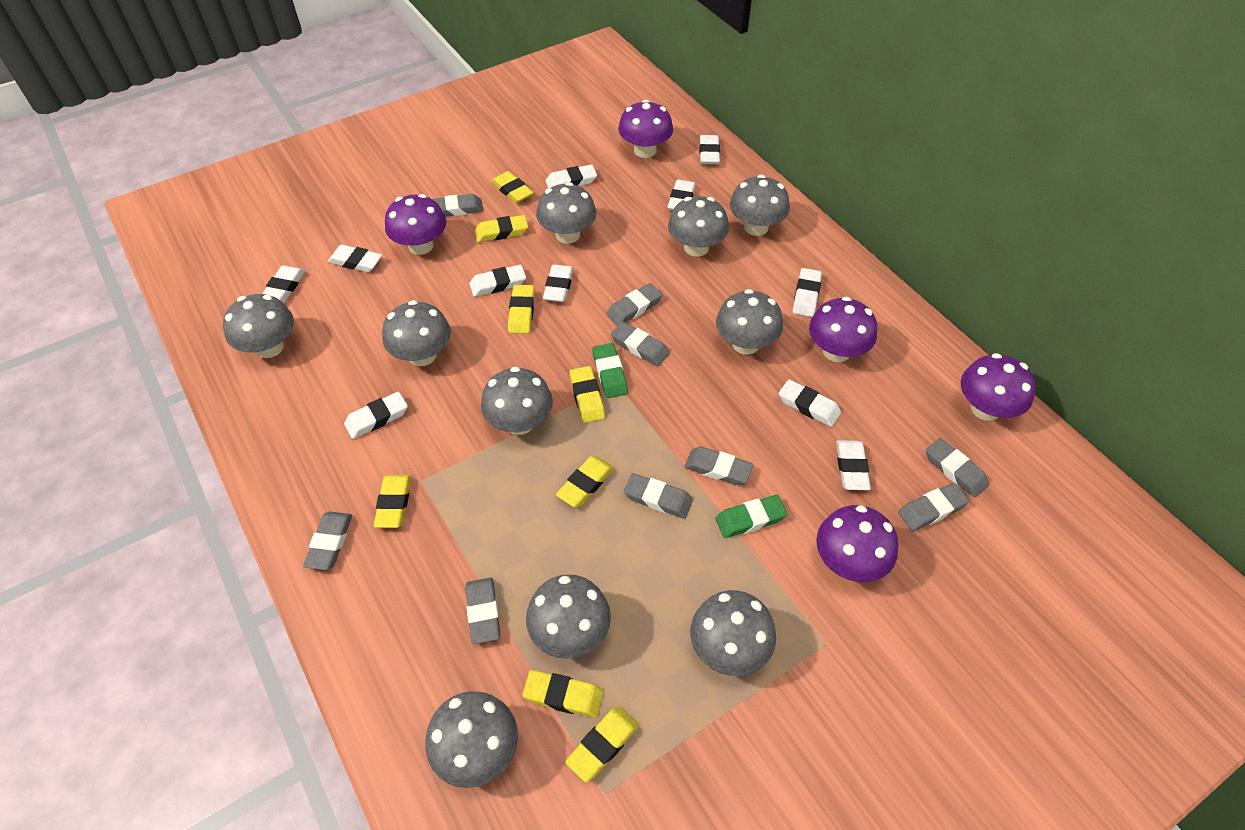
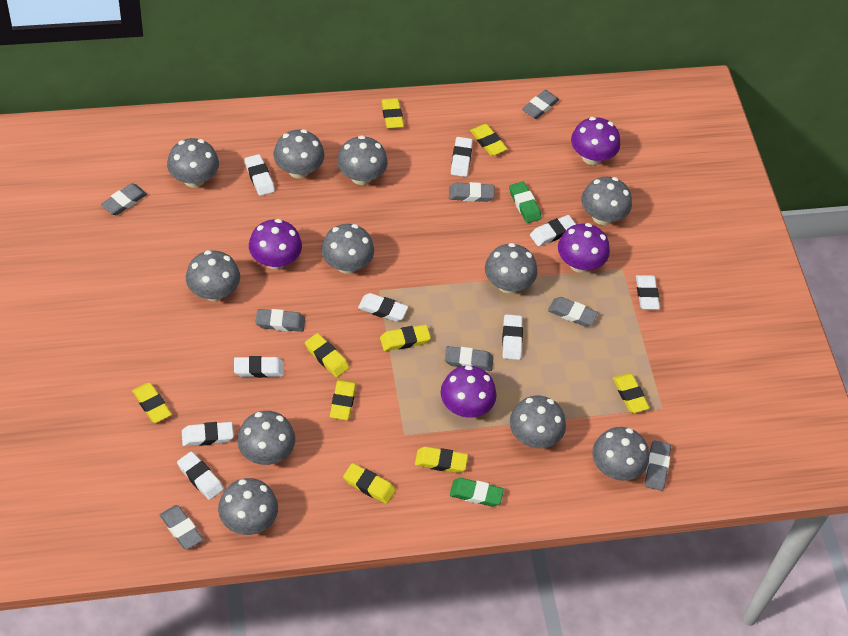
grey eraser: [303,511,352,570] [433,194,483,217] [465,578,500,644] [607,283,662,326] [611,322,670,366] [624,473,693,519] [684,446,753,485] [898,483,969,531] [926,438,989,498] = 9 -> [101,183,147,215] [160,505,203,550] [255,309,305,332] [445,346,493,371] [449,182,495,202] [522,90,559,119] [548,297,598,327] [645,440,671,491] = 8
grey mushroom: [223,294,294,358] [382,300,451,366] [426,691,518,788] [481,366,553,435] [526,574,611,659] [536,182,596,244] [668,196,729,257] [690,590,776,676] [716,289,783,355] [730,175,790,236] = 10 -> [167,138,219,188] [186,250,240,301] [218,478,278,535] [237,411,295,465] [273,129,325,179] [321,224,374,274] [337,135,388,185] [485,243,537,293] [510,396,566,448] [581,177,632,225] [592,427,649,481] = 11
purple mushroom: [385,194,446,255] [618,100,673,158] [809,296,877,362] [816,505,898,582] [961,353,1036,421] = 5 -> [249,219,302,270] [441,365,496,418] [558,223,610,273] [571,117,620,165] = 4
white eraser: [262,265,305,304] [328,244,382,272] [344,391,408,439] [469,265,526,297] [543,264,574,302] [545,164,597,188] [667,179,696,211] [699,135,720,164] [779,379,841,427] [793,268,822,317] [836,440,871,490] = 11 -> [177,451,224,500] [182,422,234,446] [234,356,284,378] [244,154,275,196] [358,293,408,322] [451,137,473,177] [502,314,523,360] [530,215,576,247] [636,275,660,310] = 9
yellow eraser: [373,475,411,528] [475,215,528,242] [491,171,534,203] [508,285,535,334] [522,670,603,718] [556,456,614,507] [565,706,639,782] [570,366,605,423] = 8 -> [132,382,172,423] [305,333,349,377] [330,380,356,420] [343,463,396,504] [380,325,431,351] [381,98,404,129] [415,447,468,473] [470,124,508,156] [613,373,650,413] = 9

